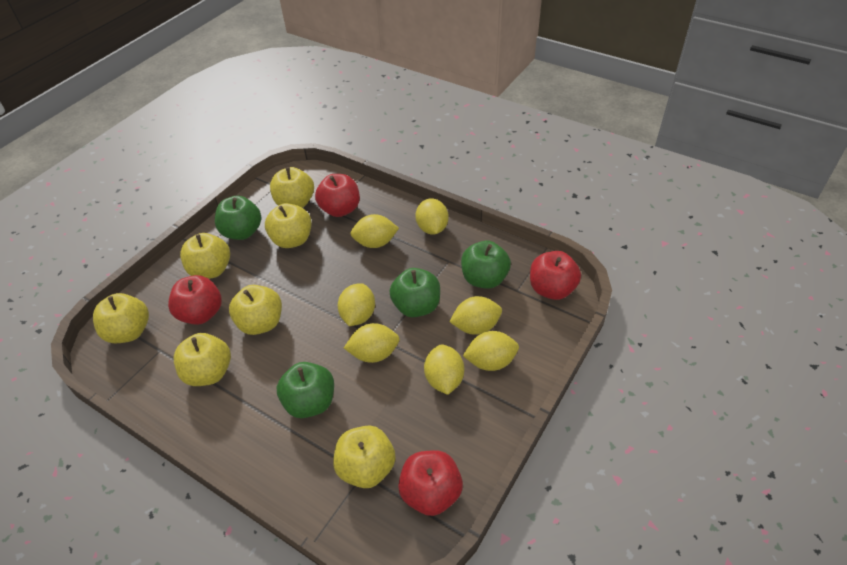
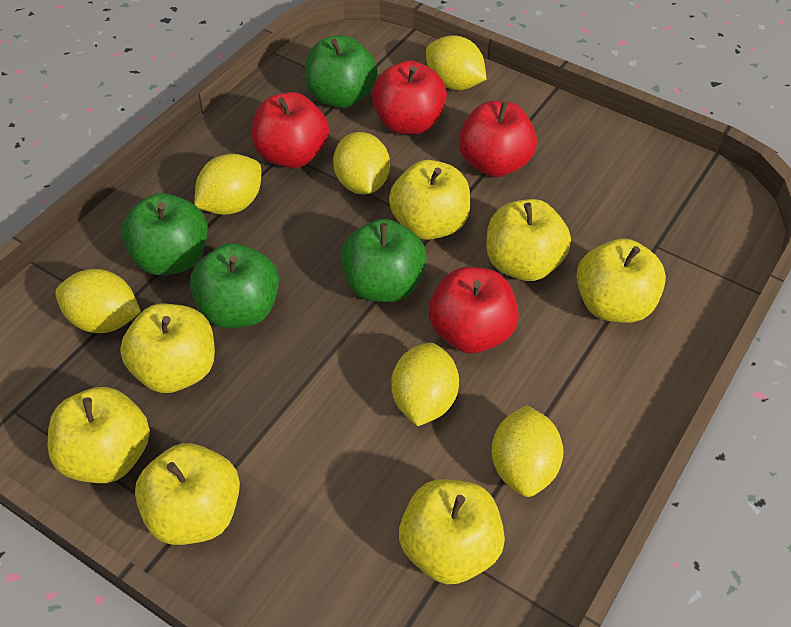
yellow lemon: [338,283,375,326] [344,323,400,363] [350,214,399,248] [415,198,448,235] [424,344,464,395] [449,296,502,335] [463,331,519,371] = 7 -> [55,269,141,333] [194,154,261,215] [333,132,390,194] [391,343,459,426] [426,35,487,90] [491,405,564,497] = 6

